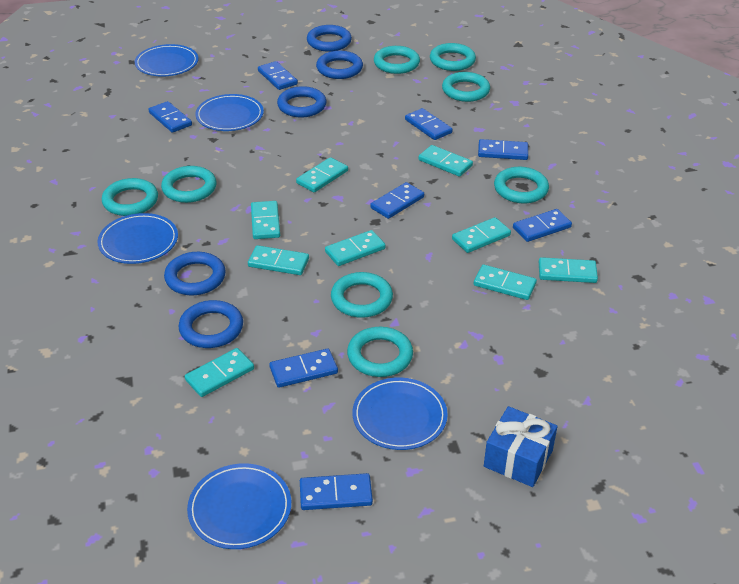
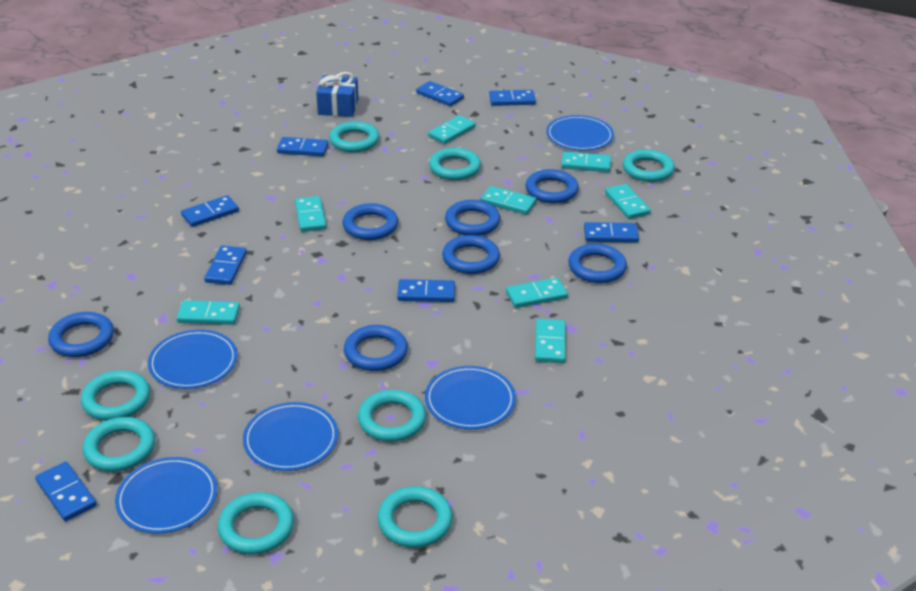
blue ring: [164,252,226,295] [179,300,243,348] [277,86,327,117] [307,25,352,52] [316,51,363,79] = 5 -> [48,312,114,357] [342,203,398,240] [344,325,408,371] [442,235,500,274] [445,200,500,236] [525,169,579,203] [568,244,627,283] = 7
turquoise domino: [185,348,254,397] [248,245,309,275] [251,201,280,239] [296,157,348,192] [325,230,386,266] [418,145,473,177] [452,217,511,253] [474,264,537,300] [539,257,598,283] = 9 -> [177,300,240,325] [295,196,326,232] [428,115,476,144] [481,186,536,215] [506,278,568,308] [535,319,566,363] [561,152,611,172] [605,184,651,219] = 8

